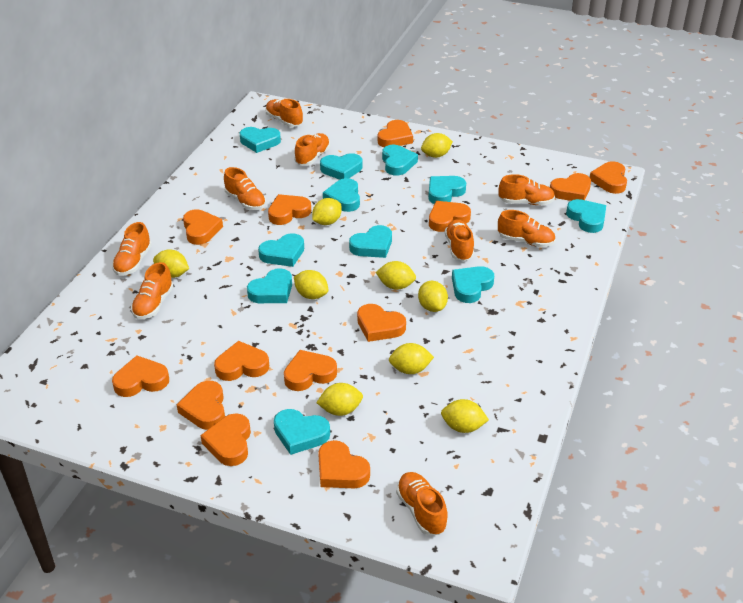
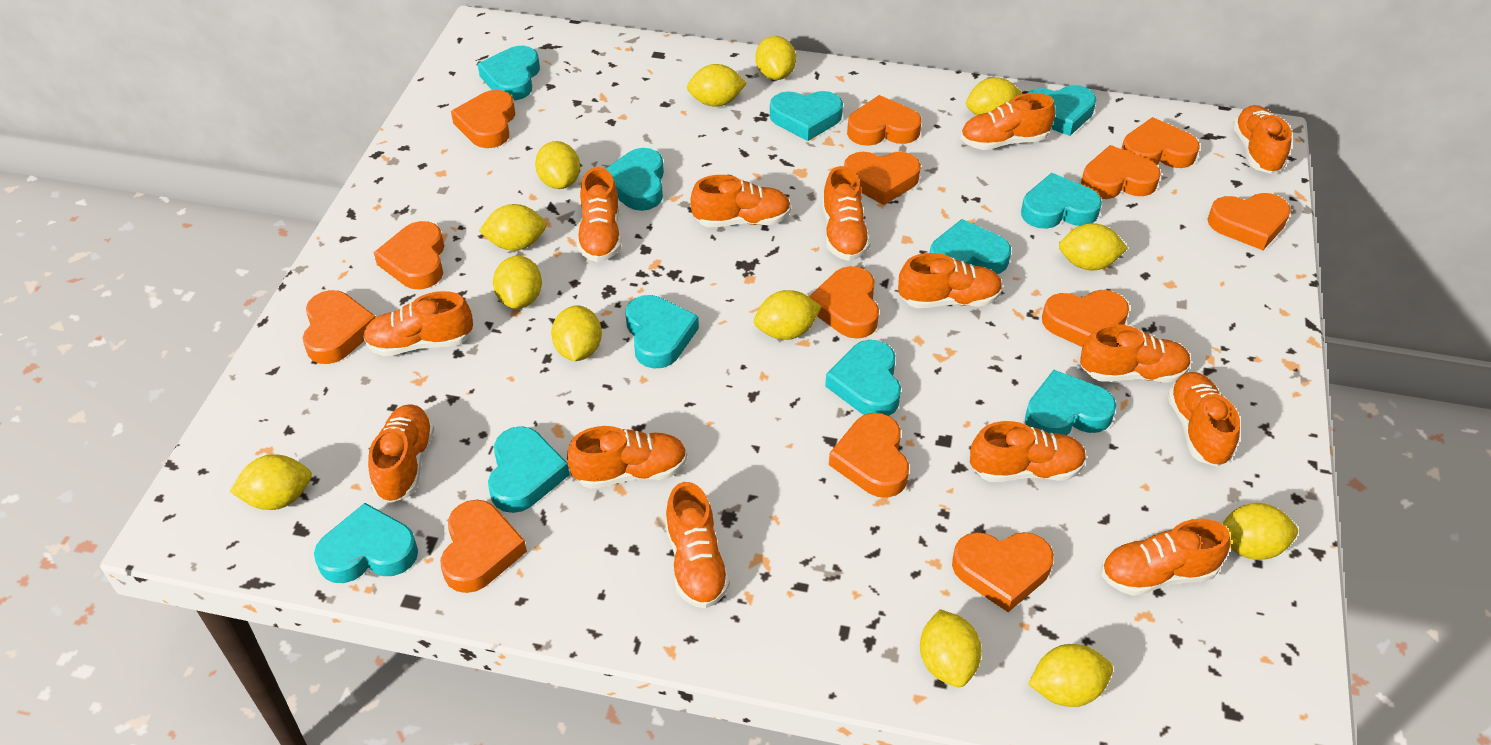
orange shoe: [112,222,152,276] [131,262,173,319] [224,167,266,210] [265,99,303,127] [294,133,330,165] [396,472,448,535] [445,220,474,261] [498,210,556,247] [499,174,555,205] = 9 -> [363,291,473,356] [368,404,435,503] [567,426,687,489] [577,167,622,262] [665,482,730,608] [690,175,791,227] [822,166,871,261] [898,253,1003,308] [960,93,1055,150] [970,421,1087,482] [1080,324,1191,383] [1101,519,1230,596] [1167,372,1240,467] [1233,105,1292,174] = 14
yellow lemon: [153,249,189,278] [294,270,328,299] [312,198,342,225] [316,383,363,416] [376,261,416,290] [389,343,434,374] [418,281,448,312] [421,133,453,158] [441,399,489,433] = 9 -> [230,454,312,510] [479,204,547,251] [493,256,542,309] [535,141,580,189] [551,305,602,361] [687,64,747,107] [754,290,822,340] [755,36,796,80] [920,609,982,687] [966,77,1022,116] [1028,644,1113,707] [1059,223,1128,271] [1222,503,1298,560] = 13

